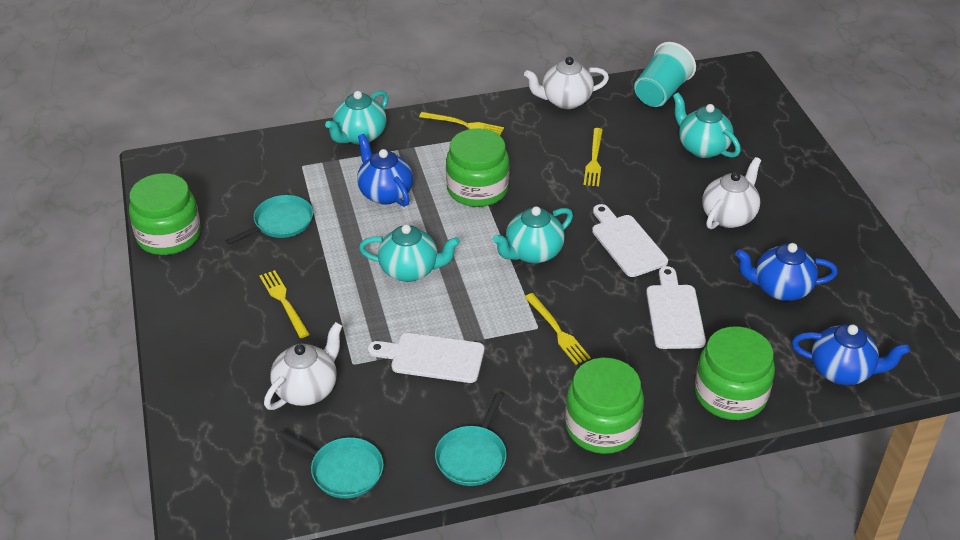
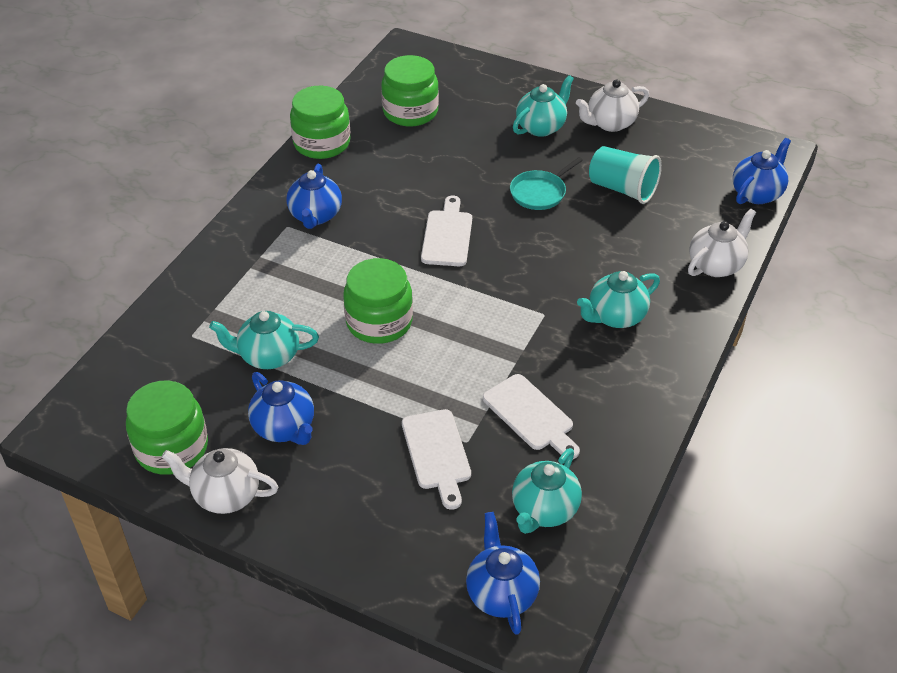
blue teapot: [357,134,413,207] [735,243,838,301] [792,324,910,385] = 3 -> [248,372,314,445] [286,164,342,229] [466,512,540,635] [733,138,791,204] = 4
turquoise pan: [226,195,313,244] [277,431,384,498] [435,393,507,486] = 3 -> [510,157,583,210] = 1
yellow fork: [259,270,310,338] [419,112,504,135] [525,293,591,365] [584,128,603,186] = 4 -> none = 0

